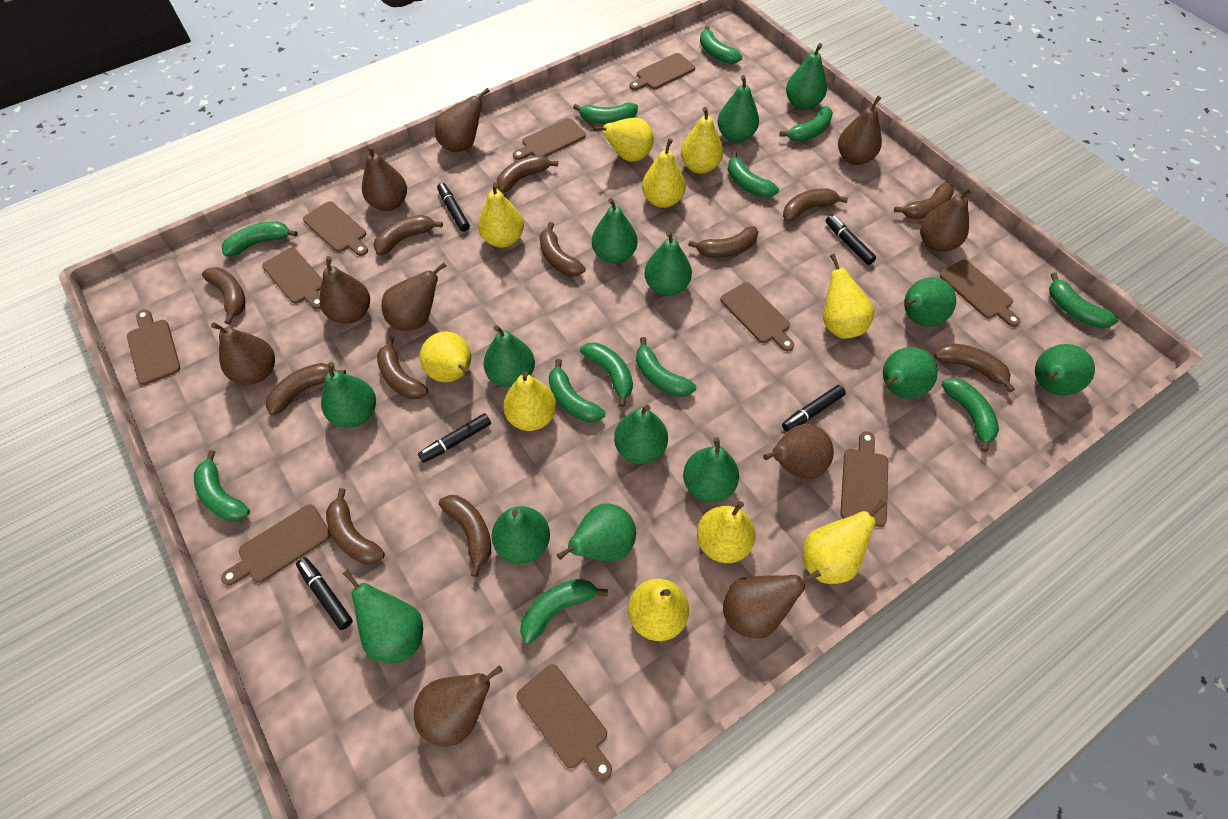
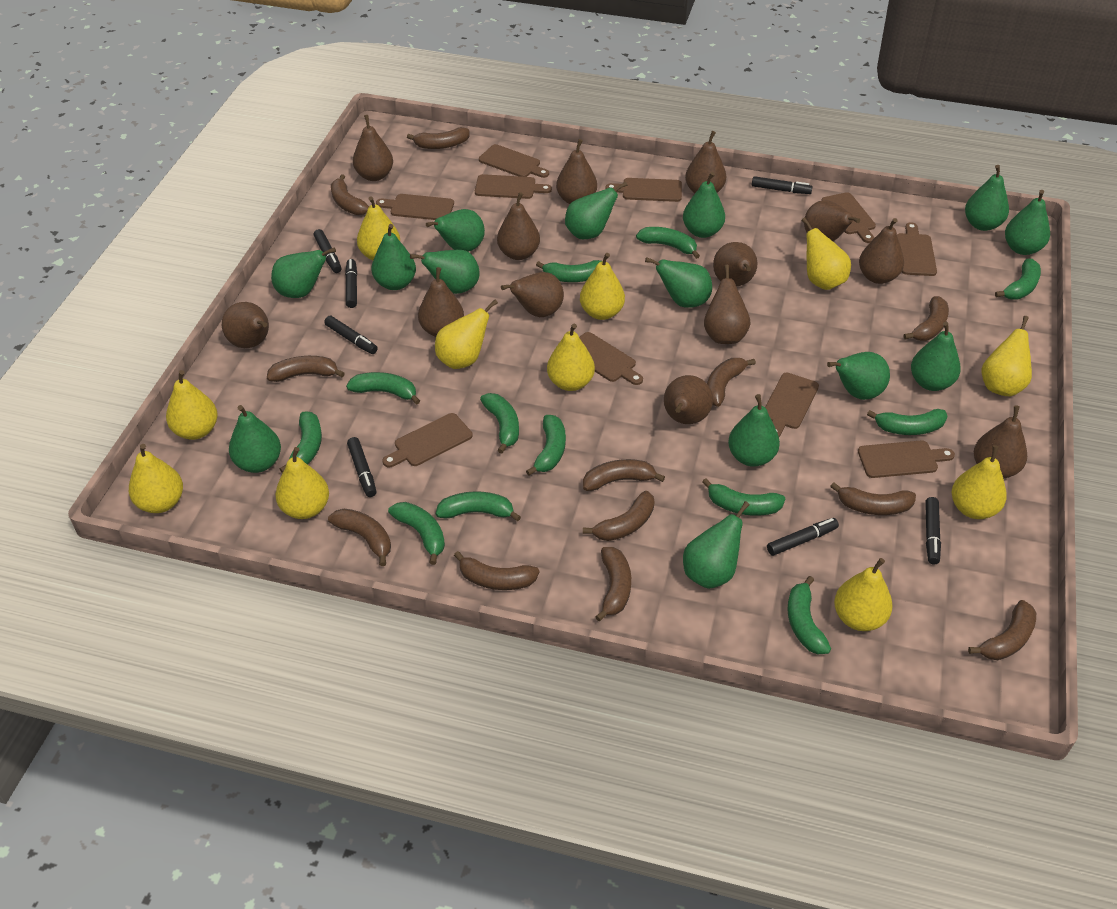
black marker: [296,557,353,630] [418,413,491,463] [437,183,470,232] [782,385,846,432] [826,215,876,265] = 5 -> [314,229,342,273] [324,316,378,354] [345,259,357,308] [347,437,376,497] [752,176,813,194] [767,518,839,556] [925,497,941,564] = 7
brown pear: [211,322,275,384] [319,256,370,324] [362,145,407,211] [382,262,447,331] [414,665,503,747] [435,88,490,152] [723,570,821,638] [763,424,834,479] [838,96,882,165] [920,187,974,252] = 10 -> [222,302,269,348] [353,115,393,181] [418,267,464,337] [497,192,540,260] [501,272,564,317] [556,139,597,204] [664,375,713,424] [685,131,726,193] [704,265,750,344] [713,242,757,286] [804,200,860,241] [859,218,904,284] [974,405,1027,479] = 13
yellow pear: [420,331,471,382] [478,182,524,248] [503,371,556,431] [593,118,654,162] [628,579,689,641] [642,138,686,208] [681,107,723,174] [697,501,755,563] [803,500,886,584] [823,254,874,338] = 10 -> [129,444,183,513] [166,370,218,440] [275,447,329,519] [357,196,400,260] [435,300,498,369] [547,324,595,391] [580,253,625,320] [801,217,851,290] [834,558,893,631] [952,445,1007,519] [982,316,1032,396] = 11

